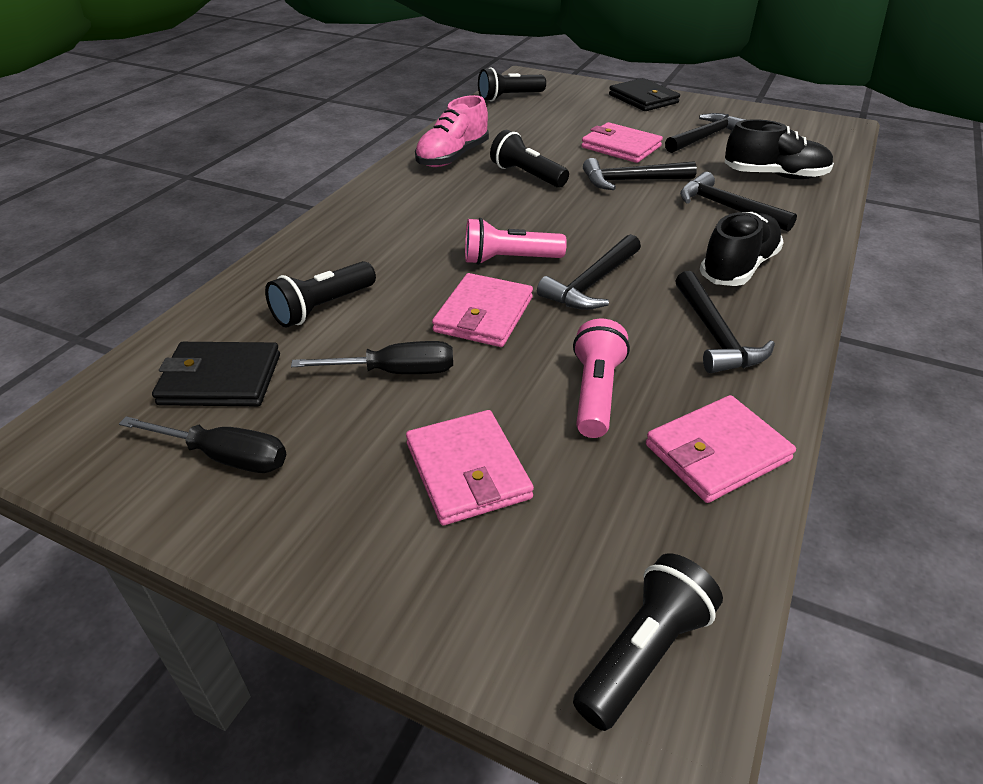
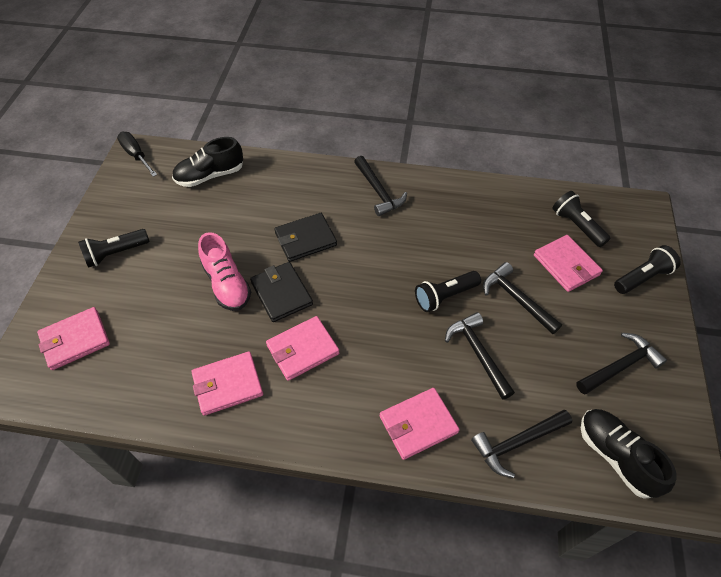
black screwdriver: [119,416,287,473] [291,341,453,374] = 2 -> [117,132,157,177] = 1
pink flashlight: [465,218,567,265] [573,319,630,438] = 2 -> none = 0
pink wallet: [406,410,534,525] [432,273,533,347] [581,122,663,163] [646,395,796,503] = 4 -> [37,307,110,370] [192,351,263,416] [266,316,339,381] [380,388,460,460] [534,235,603,292] = 5

